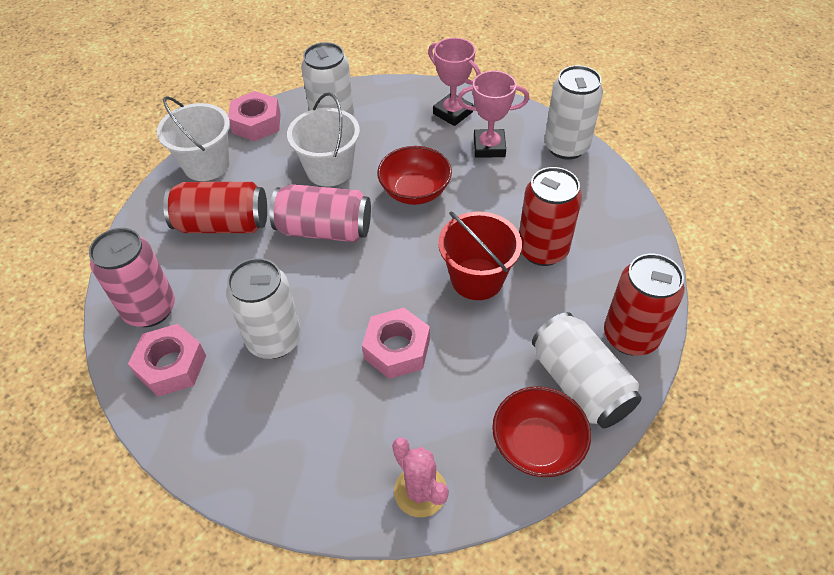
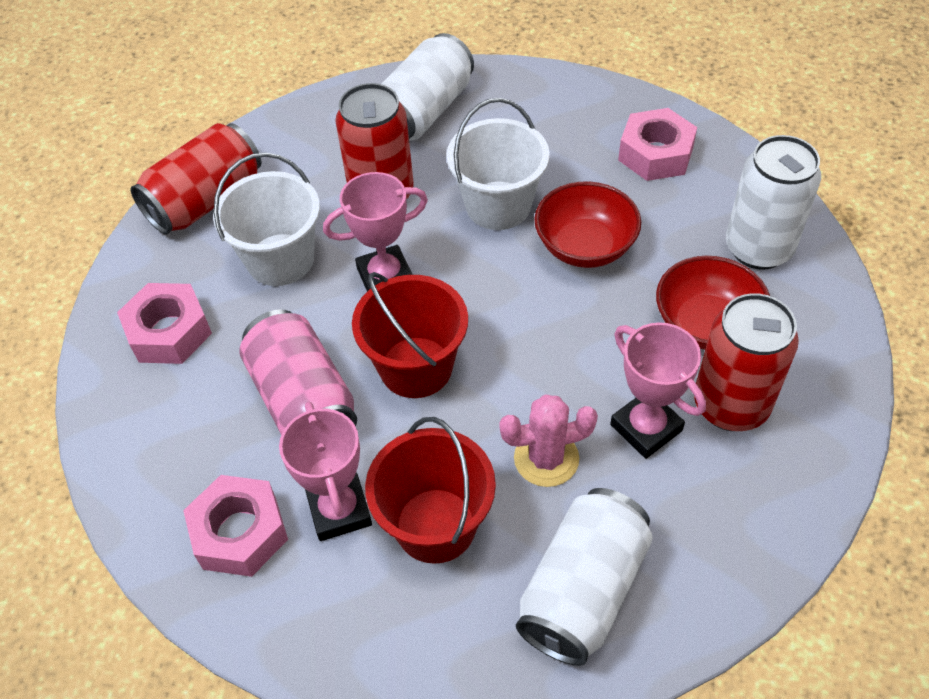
pink can: [89,228,175,327] [270,184,371,242] = 2 -> [239,310,357,435] = 1
pink trophy: [428,38,481,126] [457,71,529,158] = 2 -> [279,401,372,541] [323,172,428,291] [610,322,706,459] = 3
red bucket: [438,211,522,300] = 1 -> [352,272,468,398] [365,417,496,564] = 2
white can: [226,258,301,359] [301,42,355,117] [532,312,642,428] [544,65,603,160] = 4 -> [382,33,474,140] [516,488,653,666] [726,135,821,270] = 3

